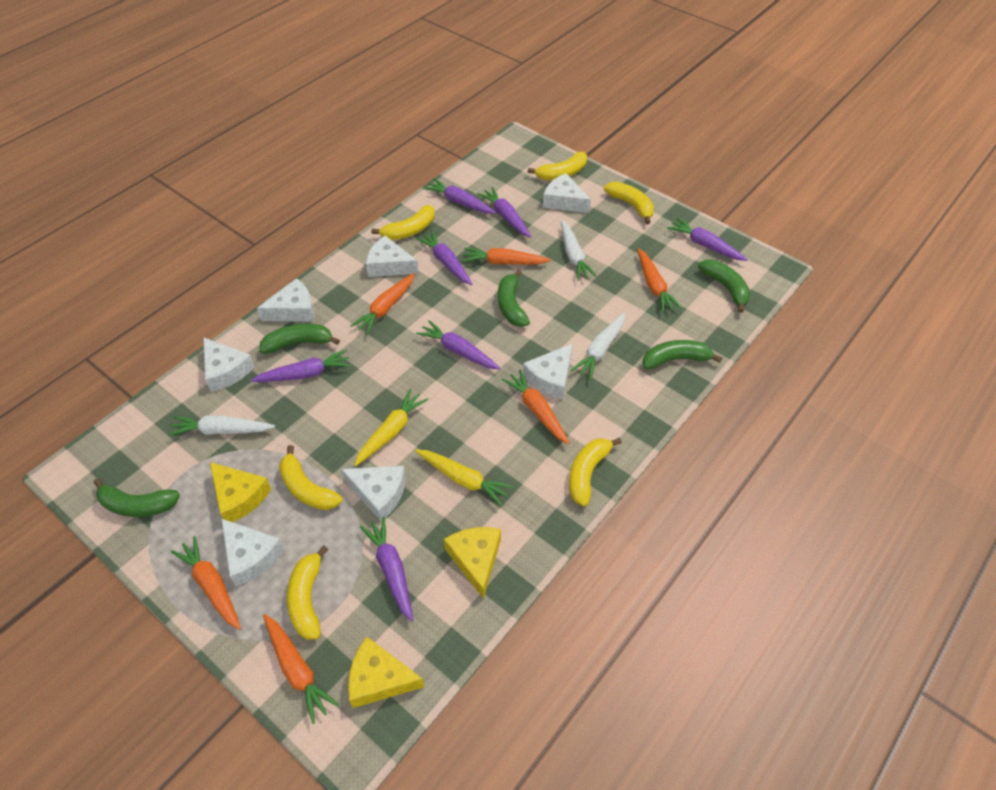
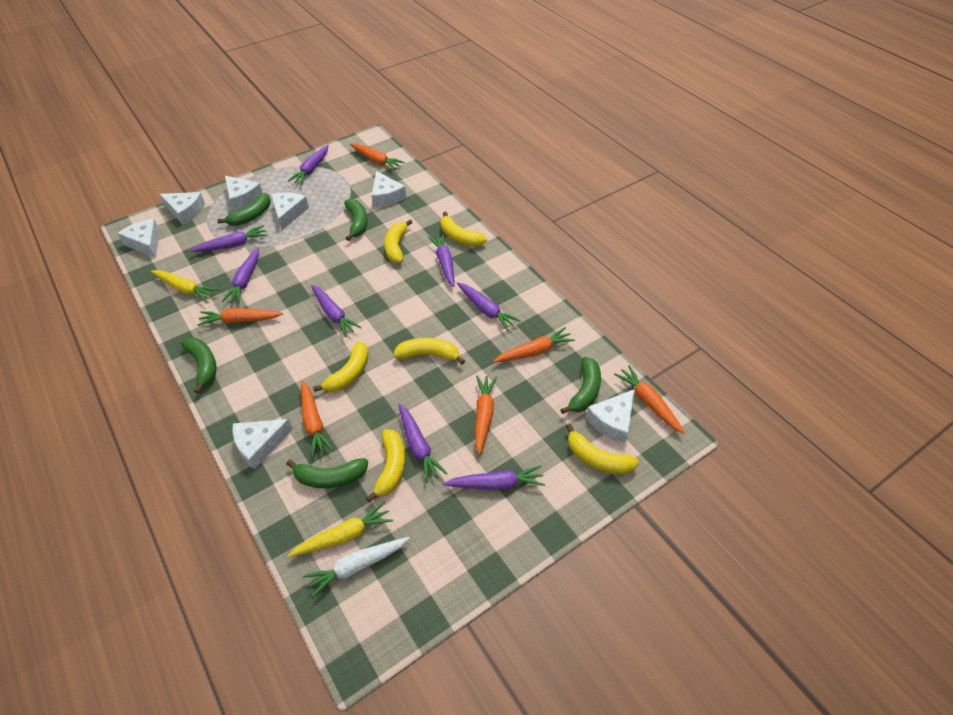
purple carrot: [251,349,351,382] [360,517,413,622] [416,231,473,285] [416,320,501,370] [423,178,496,214] [477,187,532,238] [667,218,748,261] = 7 -> [190,225,267,252] [222,247,259,304] [288,145,329,185] [311,285,362,337] [398,403,447,483] [428,234,455,287] [443,465,545,490] [457,282,521,331] = 8
white carrot: [168,415,275,436] [561,220,597,281] [571,313,625,380] = 3 -> [303,537,410,598] = 1
yellow cheese: [210,462,271,522] [348,637,425,708] [444,527,501,599] = 3 -> none = 0

